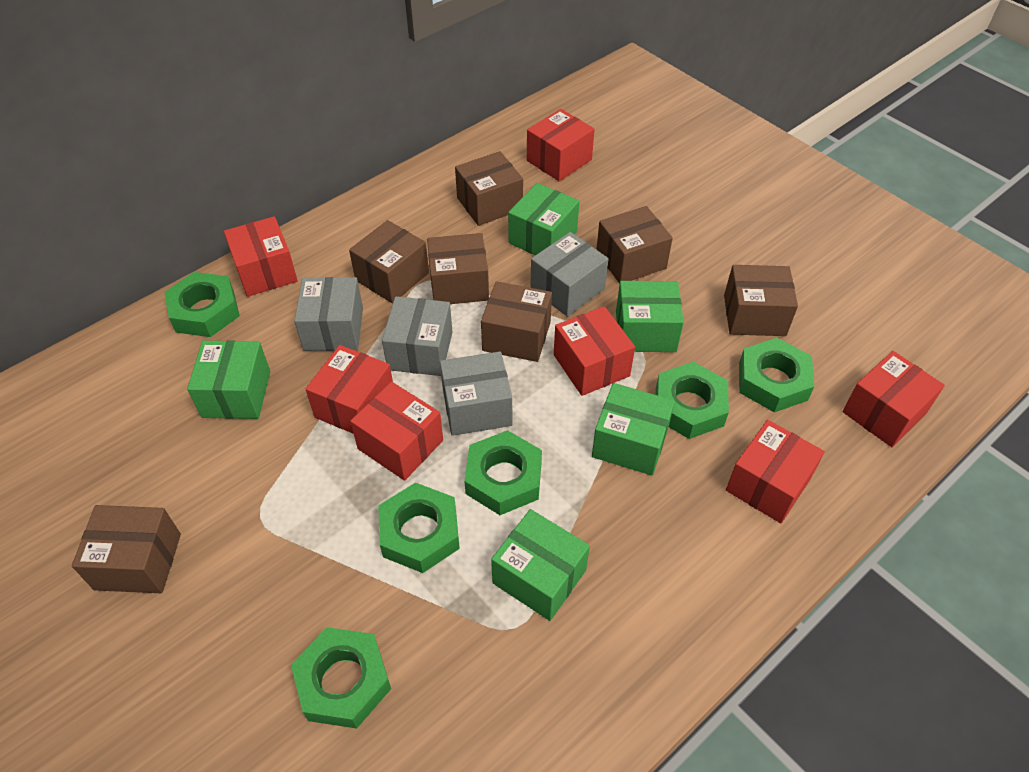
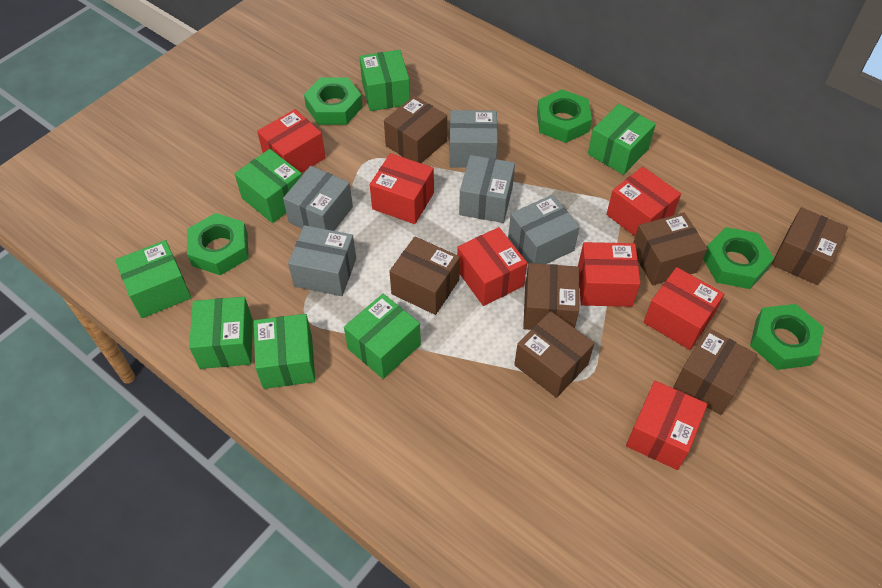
green box: [187,341,270,419] [491,509,590,621] [508,183,579,255] [592,383,675,476] [616,281,684,352] = 5 -> [115,240,192,318] [189,297,253,369] [235,149,302,223] [254,314,315,389] [344,294,421,379] [360,50,410,111] [588,104,656,175] = 7
green nut: [164,272,240,337] [291,627,391,729] [378,482,460,573] [464,430,542,515] [656,362,729,439] [739,338,814,412] = 6 -> [187,213,249,275] [304,77,362,125] [537,89,592,143] [703,227,774,289] [750,304,824,370] = 5
grey box: [294,277,363,351] [382,296,452,376] [440,351,512,436] [530,232,609,317] = 4 -> [283,166,353,231] [288,225,356,296] [449,110,498,168] [459,155,515,223] [508,195,579,264] = 5

